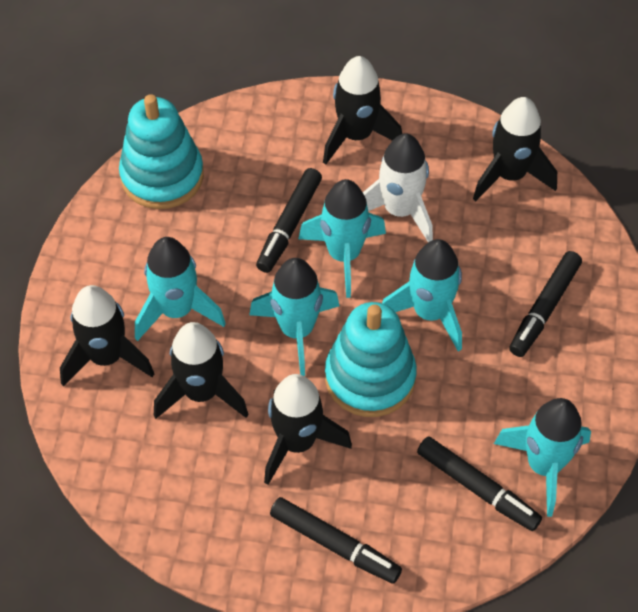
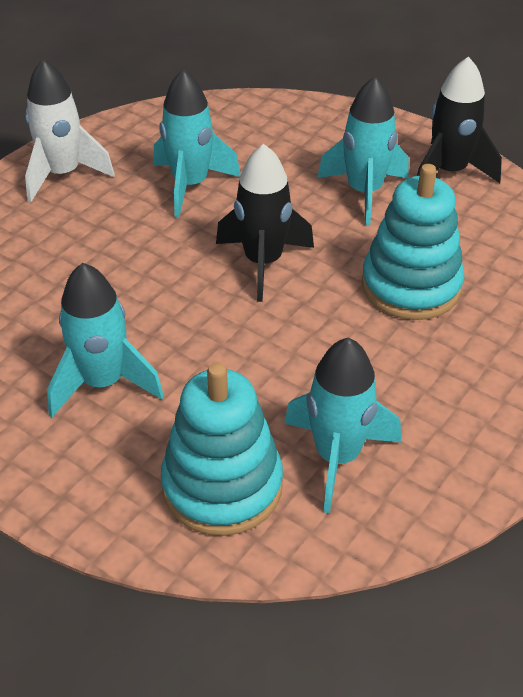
black marker: [256,168,322,273] [270,497,402,584] [417,436,542,531] [509,251,582,357] = 4 -> none = 0
black rocket: [60,285,154,386] [154,322,249,419] [264,374,352,485] [323,56,402,165] [473,97,557,201] = 5 -> [216,144,314,302] [417,56,502,183] = 2
turquoise rocket: [135,237,226,341] [249,258,340,376] [298,179,386,298] [382,239,462,352] [494,398,591,517] = 5 -> [47,263,164,417] [153,69,241,218] [284,338,401,513] [317,76,409,226] = 4

